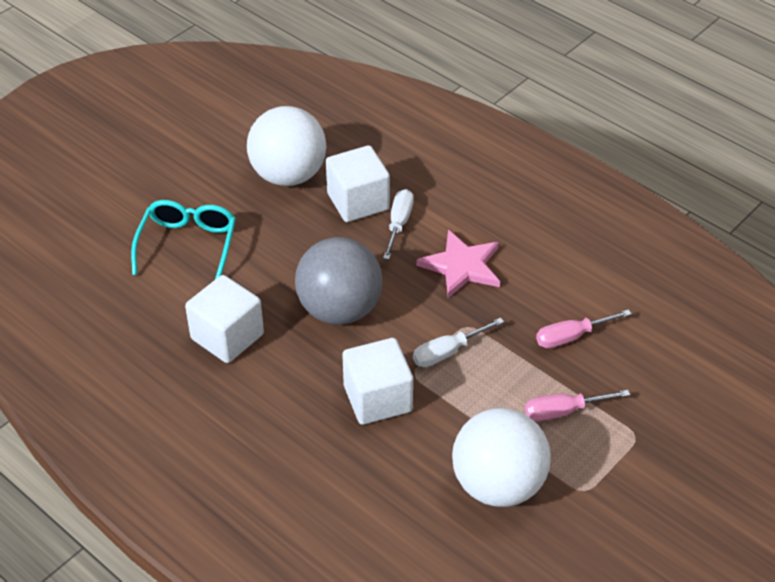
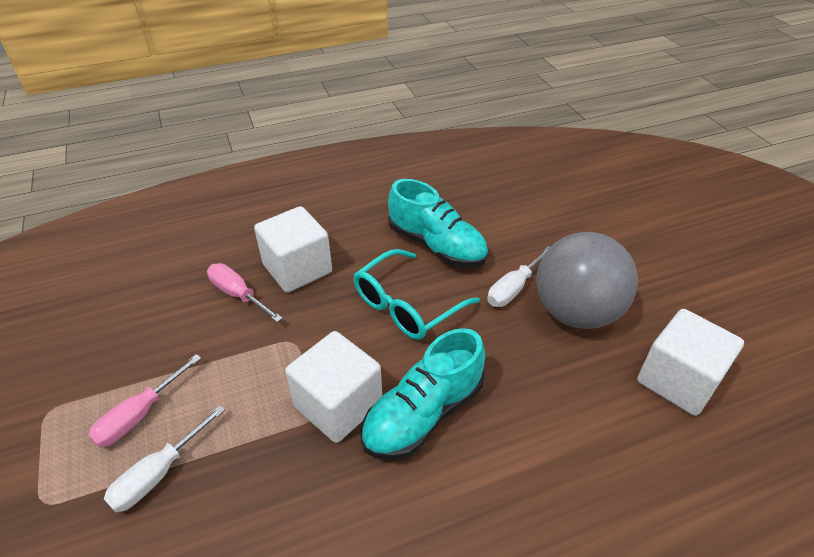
pink star: [416,230,500,298] = 1 -> none = 0
turquoise shoe: none = 0 -> [360,328,485,460] [388,179,488,267] = 2
white ball: [247,106,326,186] [452,408,551,507] = 2 -> none = 0

